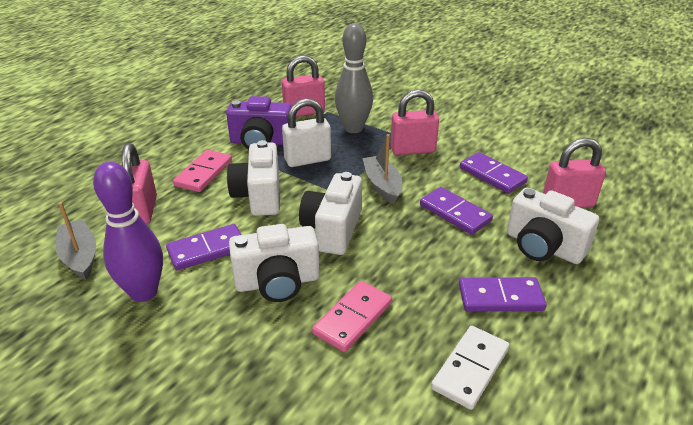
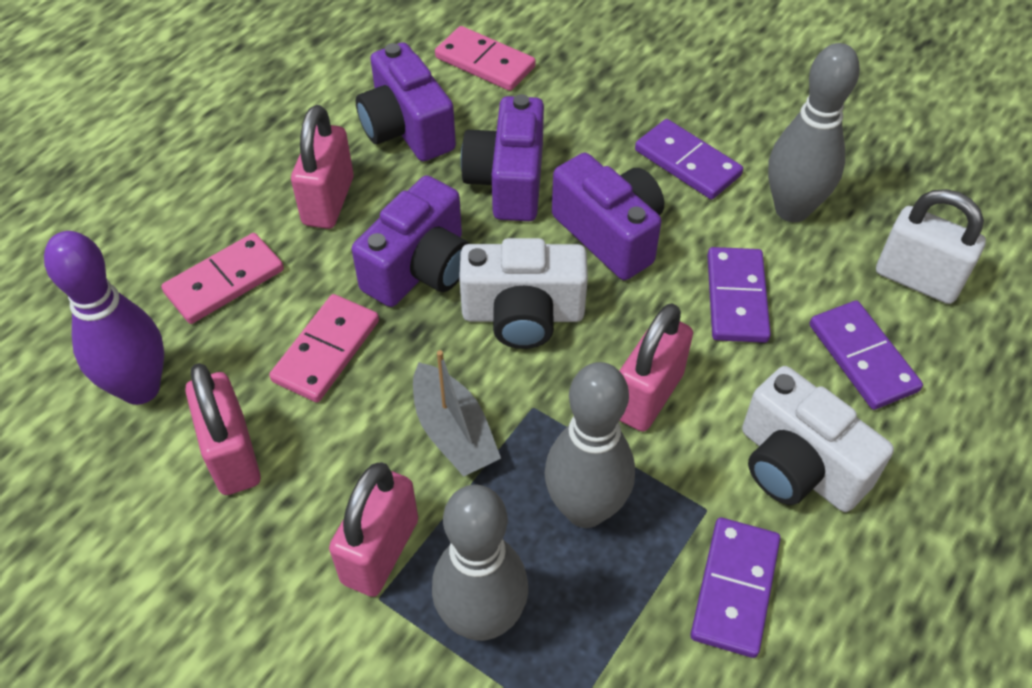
grey boat: [56,202,96,280] [362,134,402,204] = 2 -> [413,350,501,477] = 1
grey bowling pin: [335,23,373,133] = 1 -> [432,485,528,641] [544,362,635,528] [768,43,860,222] = 3
pink domino: [173,150,232,192] [312,281,392,352] = 2 -> [161,233,284,324] [269,294,379,402] [435,26,536,91] = 3
purple camera: [226,96,292,150] = 1 -> [352,175,469,307] [355,42,456,161] [461,94,544,221] [552,153,664,280] = 4
white camera: [227,140,280,216] [229,224,320,302] [299,172,362,255] [507,188,599,264] = 4 -> [459,238,588,349] [742,366,894,512] = 2
white domino: [431,326,509,410] = 1 -> none = 0

